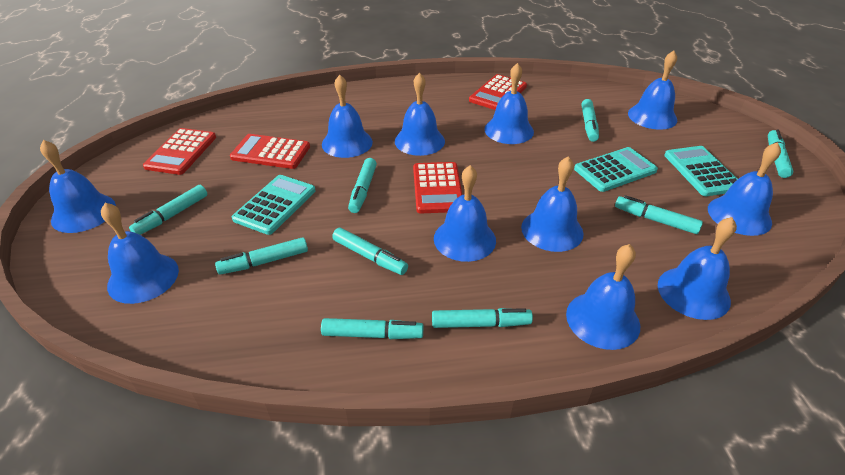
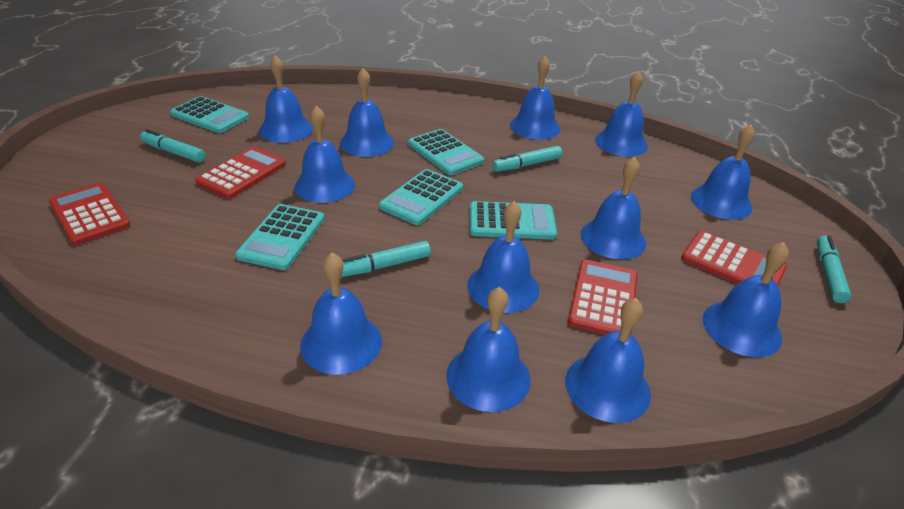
blue bell: [40,140,116,233] [101,203,179,304] [322,75,373,158] [395,73,445,156] [434,165,496,262] [485,63,534,144] [521,156,584,252] [566,244,640,350] [628,51,677,130] [658,217,737,320] [708,142,781,236] = 11 -> [259,55,313,143] [294,106,355,203] [300,253,382,375] [340,68,394,157] [446,287,530,412] [467,201,539,313] [510,56,560,140] [565,298,651,423] [580,157,646,259] [595,71,648,157] [691,125,755,220] [703,242,789,357] = 12
turquoise calculator: [232,175,316,235] [574,147,658,192] [664,146,738,196] = 3 -> [170,96,249,133] [235,204,325,270] [379,169,463,225] [408,129,484,175] [470,201,557,240] = 5
turquoise marker: [129,185,207,235] [215,237,308,275] [321,318,423,339] [332,228,408,275] [348,158,377,213] [432,308,533,328] [581,99,599,142] [615,195,703,234] [768,129,794,178] = 9 -> [140,129,206,163] [341,241,431,277] [492,146,562,172] [817,235,852,303] = 4

